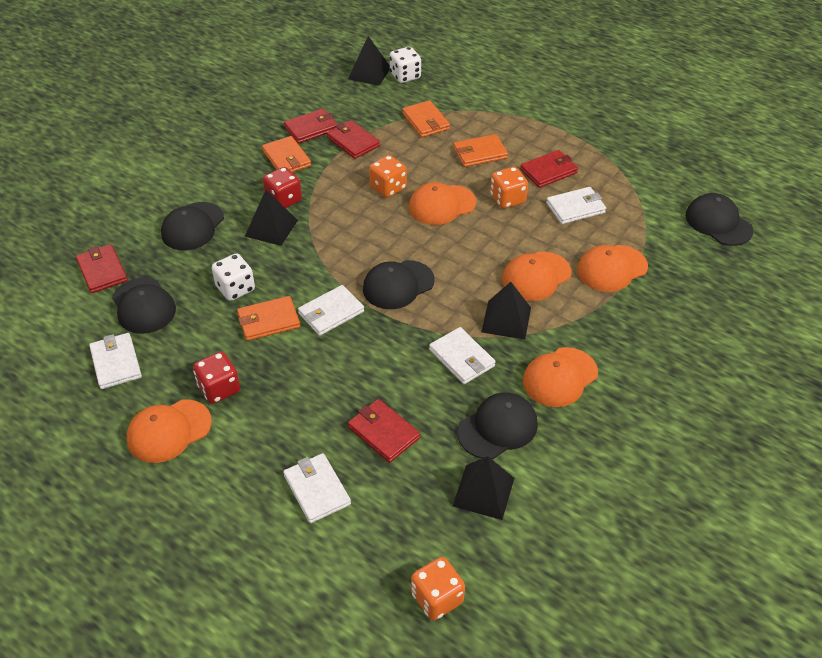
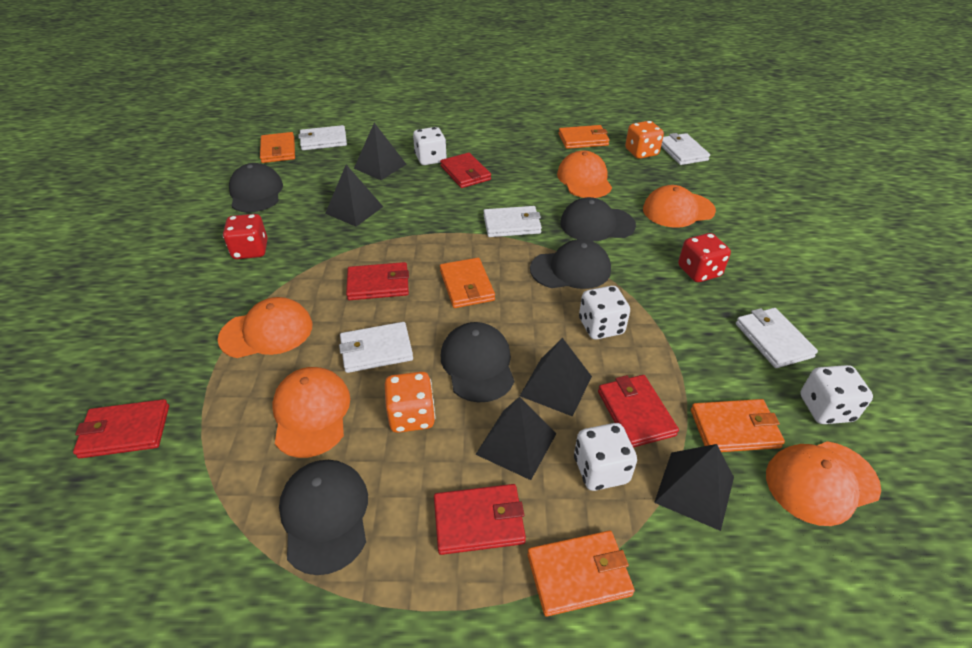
black pyramid: [245,190,298,246] [348,36,390,86] [453,456,514,520] [481,282,531,339] = 4 -> [325,165,383,227] [354,123,407,180] [475,396,556,480] [520,338,592,417] [654,444,734,531] = 5
orange dice: [369,155,407,198] [411,557,465,620] [490,167,528,209] = 3 -> [385,372,435,433] [625,121,664,159] = 2
orange wallet: [237,296,300,341] [262,136,311,172] [402,100,450,137] [453,134,508,167] = 4 -> [260,132,295,163] [440,258,495,308] [527,531,635,617] [558,125,610,149] [691,399,785,452] = 5
white dice: [212,253,255,301] [390,47,421,83] = 2 -> [413,127,447,165] [574,423,637,491] [579,286,630,339] [800,365,873,424] = 4

